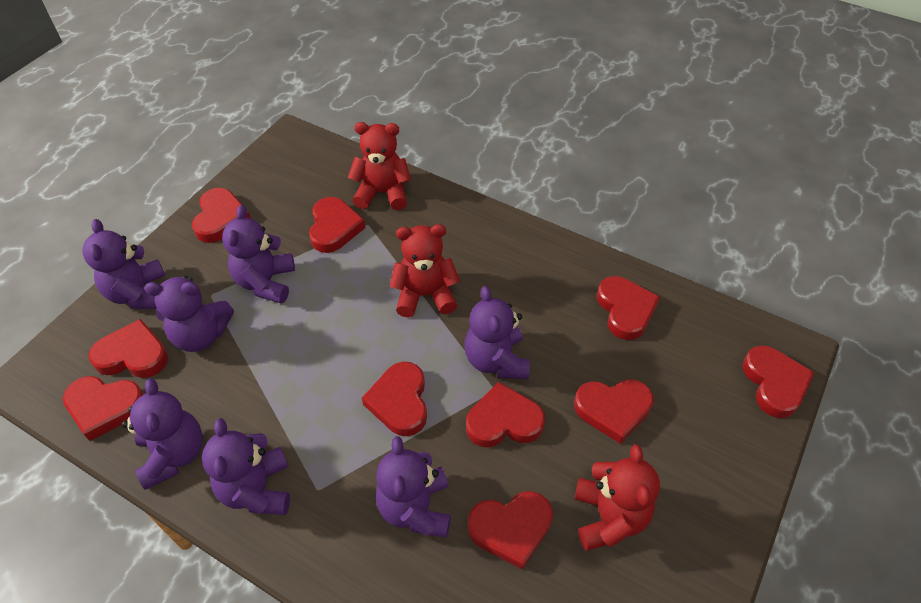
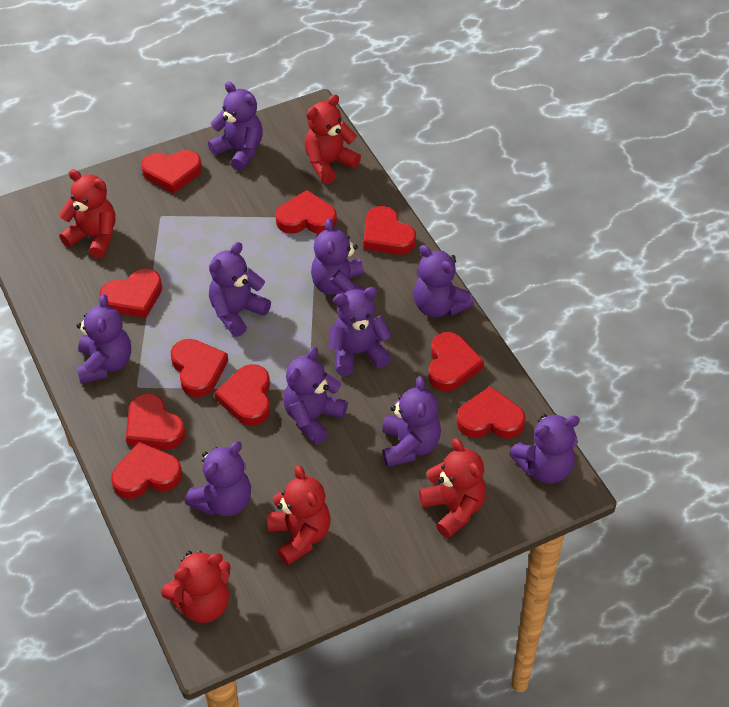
purple teddy bear: [83,219,165,309] [121,378,203,490] [144,275,234,352] [202,418,290,515] [222,205,295,304] [376,436,451,538] [464,286,530,379] = 7 -> [76,294,131,384] [185,441,251,517] [208,82,263,171] [209,242,271,337] [283,347,348,445] [311,218,365,295] [328,287,392,375] [382,376,441,467] [413,245,474,317] [509,414,580,484] = 10
red teddy bear: [348,122,411,210] [389,224,460,317] [575,444,660,551] = 3 -> [59,169,116,258] [161,550,231,623] [267,465,331,566] [304,94,361,184] [419,438,486,539] = 5

